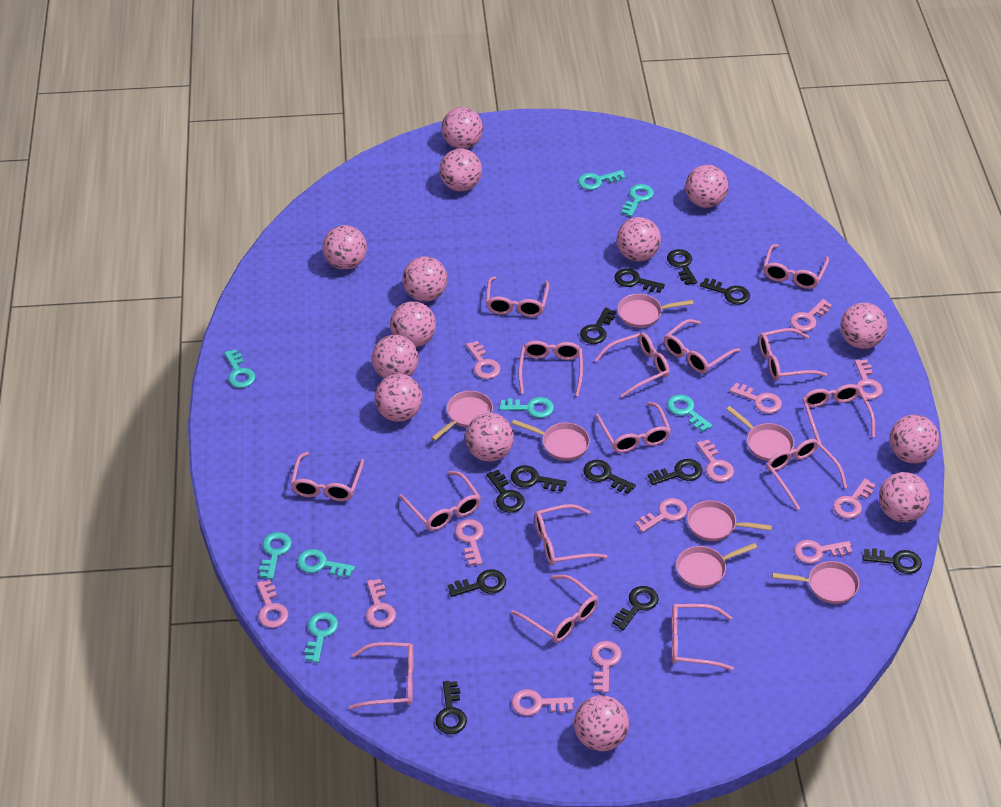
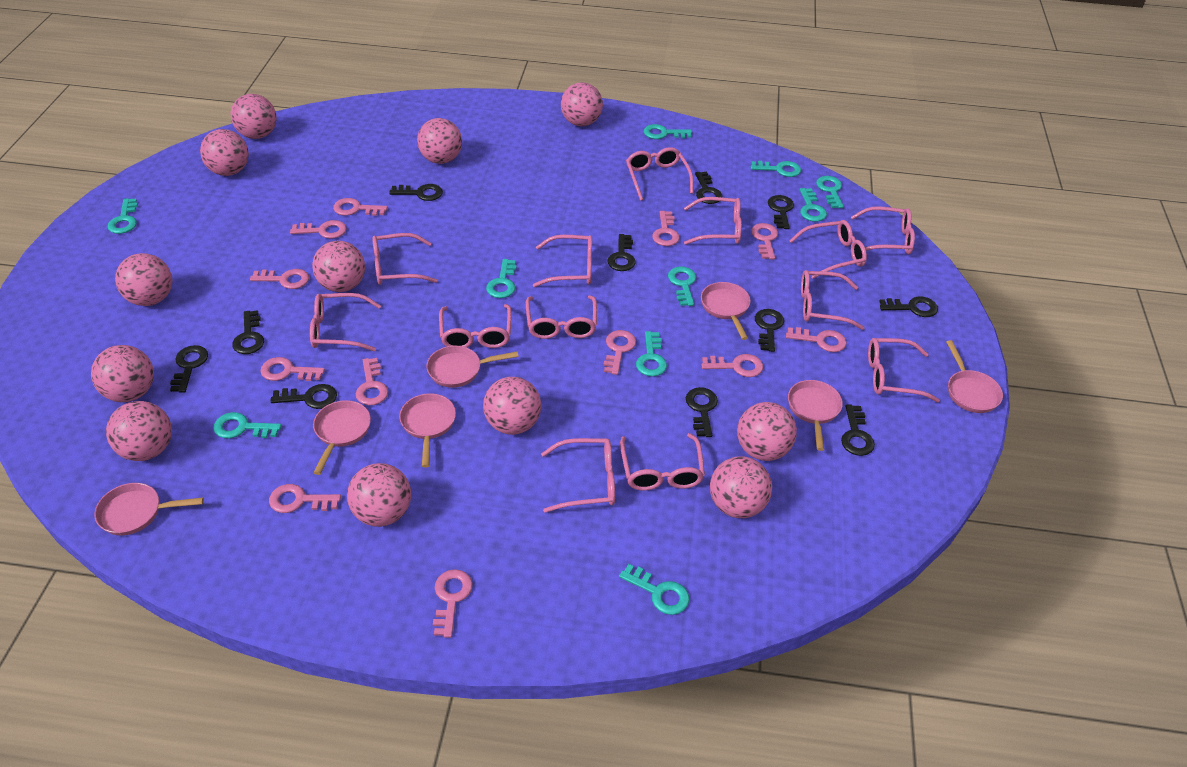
black key: [435,681,467,734] [448,569,506,597] [487,470,525,513] [511,465,567,492] [580,307,616,344] [583,460,636,494] [612,586,659,630] [614,268,665,293] [648,459,702,485] [667,249,697,285] [700,278,750,304] [862,548,922,574] = 12 -> [170,345,208,393] [232,310,264,354] [270,384,337,409] [389,184,443,201] [608,234,635,271] [686,387,718,437] [695,172,722,204] [755,309,784,352] [768,195,794,229] [841,405,875,456] [879,296,938,317] = 11
pink ball: [322,225,367,270] [372,335,419,379] [375,374,422,422] [390,301,436,347] [402,256,448,302] [439,148,482,191] [441,107,483,149] [465,413,514,462] [574,695,629,751] [617,217,661,261] [685,165,728,208] [840,303,887,349] [879,472,930,522] [889,415,939,463] = 14 -> [91,345,154,402] [106,401,172,461] [115,253,172,306] [200,129,249,176] [230,94,277,139] [312,241,365,292] [347,463,411,527] [417,118,462,164] [483,377,541,435] [561,83,603,126] [710,456,772,518] [737,402,797,461] = 12
pink glasses: [291,452,364,501] [349,642,414,709] [399,471,481,531] [486,276,549,317] [511,575,598,642] [518,341,583,397] [535,504,607,566] [595,332,670,398] [596,402,671,453] [664,319,741,374] [672,604,734,671] [759,328,827,381] [763,244,829,289] [767,439,847,510] [802,384,875,444] = 15 -> [310,293,381,351] [372,233,437,285] [439,304,512,348] [526,295,597,339] [533,235,592,287] [541,438,615,513] [620,433,705,491] [626,147,693,201] [684,197,742,245] [789,220,867,279] [801,270,864,330] [851,206,915,255] [868,338,940,402] = 13
pink key: [257,580,288,628] [366,579,396,628] [455,519,484,566] [466,341,501,379] [512,689,574,716] [591,641,622,693] [635,498,687,533] [697,440,734,482] [730,383,782,414] [790,299,832,332] [794,540,852,564] [833,479,875,519] [855,359,883,399] = 13 -> [250,269,309,289] [261,357,325,381] [269,484,341,513] [290,220,347,239] [333,198,388,216] [356,358,388,405] [433,569,473,638] [603,330,636,375] [652,211,680,246] [701,354,763,377] [751,223,778,259] [786,327,847,352] = 12
turquoise key: [224,349,255,388] [259,532,292,579] [297,549,355,577] [305,612,338,663] [499,397,554,418] [578,170,626,190] [622,184,654,217] [667,394,713,432] = 8 -> [107,198,138,234] [213,412,281,438] [486,259,516,298] [619,564,689,615] [636,331,667,377] [644,124,692,139] [668,266,696,306] [751,161,801,177] [800,188,827,222] [816,176,844,208] = 10

